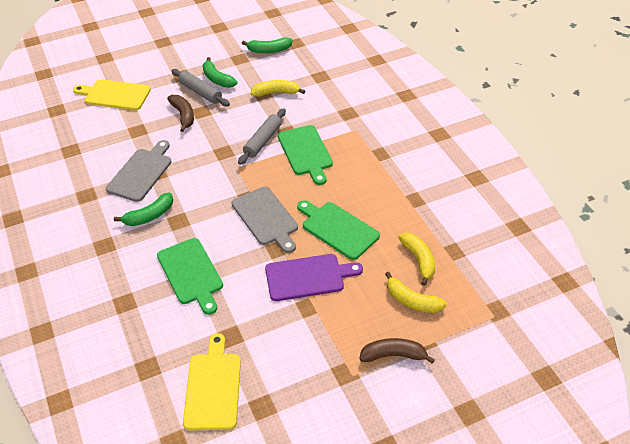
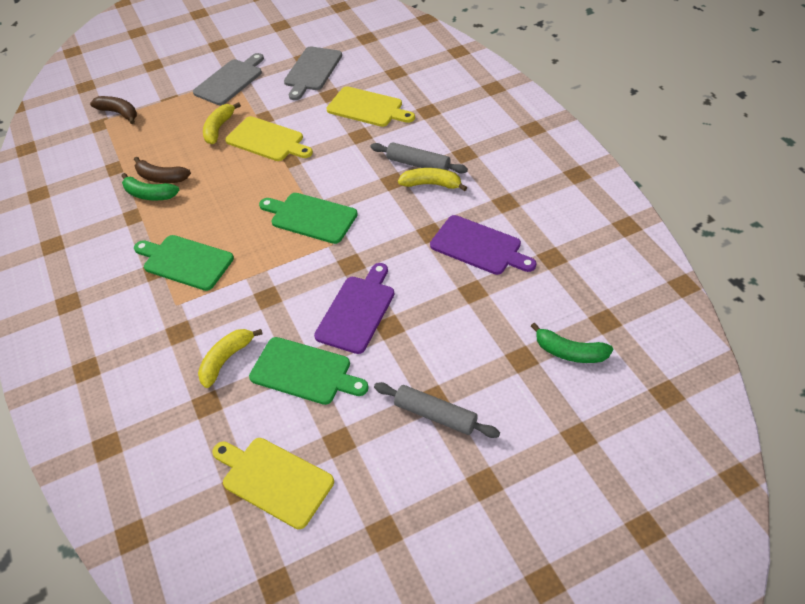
green banana: [114,193,173,226] [203,57,237,88] [242,37,293,53] = 3 -> [122,173,179,201] [531,323,613,363] = 2
purple cutting board: [265,254,363,301] = 1 -> [314,263,395,354] [430,215,536,275] = 2
yellow cutting board: [73,79,151,110] [183,333,241,430] = 2 -> [212,438,334,529] [225,116,313,161] [327,86,415,127] = 3

